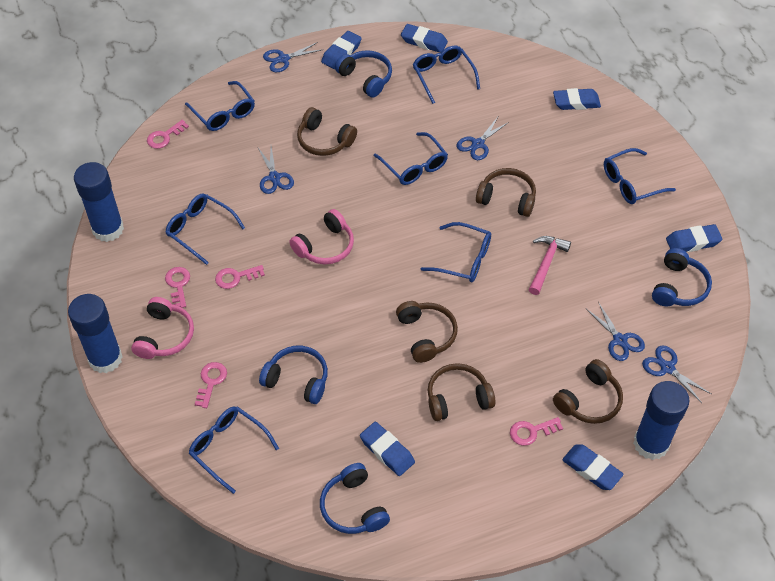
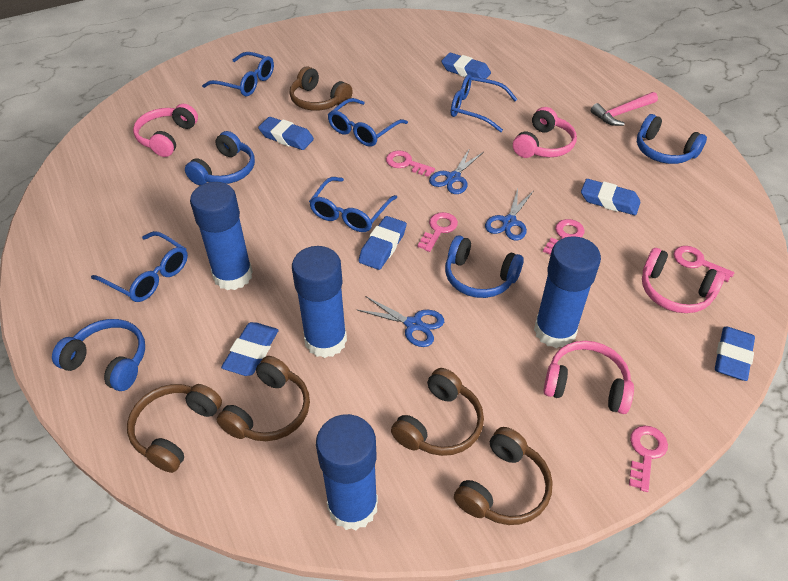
blue glasses: [165,194,245,265] [185,81,255,131] [189,406,279,494] [374,132,448,185] [413,45,480,104] [421,222,491,282] [604,148,676,204] = 7 -> [91,231,188,302] [202,52,274,96] [309,177,397,232] [328,98,408,147] [451,74,517,132] = 5
blue glue stick: [68,294,123,373] [74,162,124,242] [633,381,689,460] = 3 -> [190,182,253,290] [292,246,347,358] [316,414,378,530] [534,236,601,348] = 4
blue scissors: [258,147,294,194] [263,42,323,72] [457,117,509,160] [586,302,645,361] [642,345,711,403] = 5 -> [358,296,444,347] [429,148,484,194] [485,189,533,240] = 3
pink headphones: [131,297,194,359] [289,209,354,264] = 2 -> [133,104,198,157] [513,107,577,158] [544,341,634,414] [642,248,725,313] = 4

